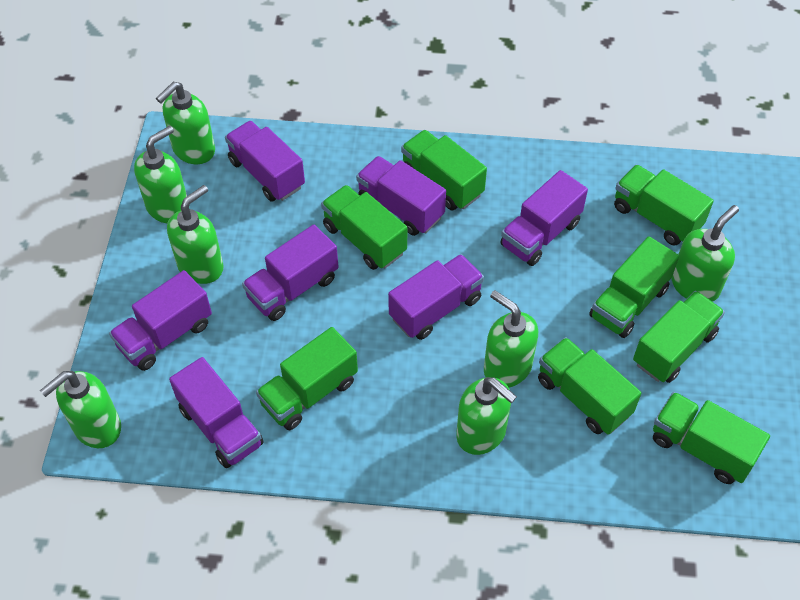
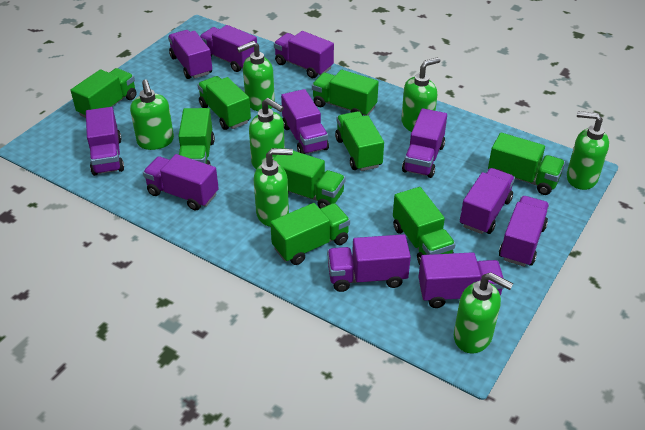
green truck: [256,327,358,430] [321,185,407,270] [401,130,487,211] [538,337,641,435] [589,236,679,338] [614,165,714,246] [633,291,725,383] [653,392,770,484] = 8 -> [71,68,136,118] [178,108,215,165] [197,76,251,130] [270,203,350,265] [273,148,345,209] [312,70,379,116] [335,111,384,171] [393,187,456,265] [488,133,565,195] = 9
purple truck: [109,270,212,371] [169,357,264,468] [225,121,305,202] [242,225,339,321] [356,156,446,236] [388,254,484,340] [500,170,588,266] = 7 -> [86,107,124,176] [143,154,219,211] [168,30,212,79] [200,25,257,72] [274,31,334,78] [281,89,329,154] [327,234,411,292] [402,108,447,178] [419,252,504,308] [460,168,515,234] [499,196,549,267] = 11

